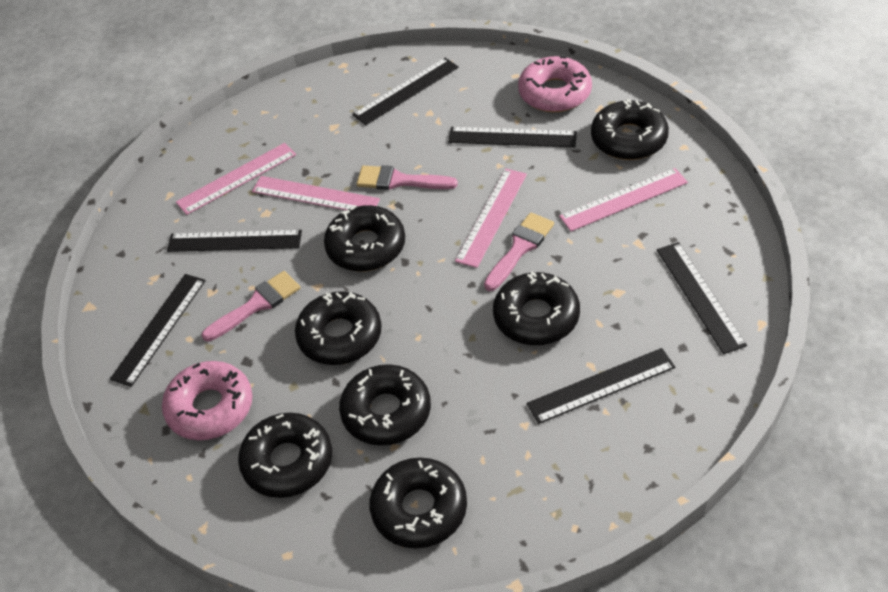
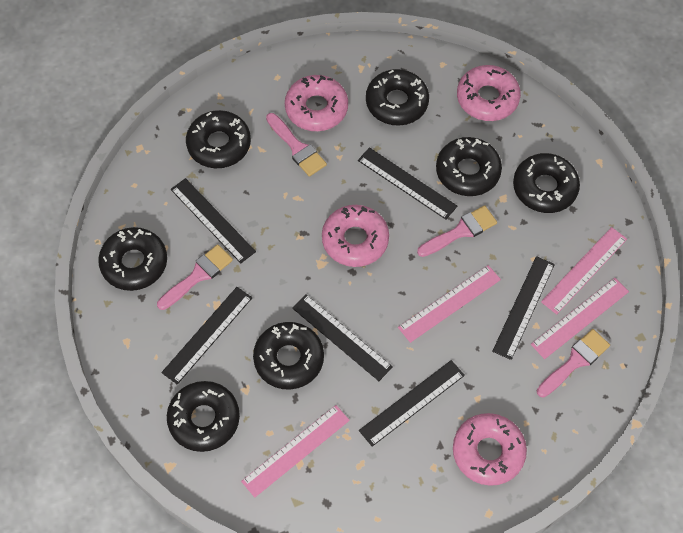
pink brush: [202,271,301,341] [357,165,458,190] [484,212,554,291] = 3 -> [157,244,233,310] [266,113,327,177] [417,205,497,257] [537,329,610,398] = 4
pink donut: [162,361,252,440] [518,56,592,112] = 2 -> [285,75,348,131] [322,205,389,267] [453,413,527,486] [457,65,521,121] = 4

